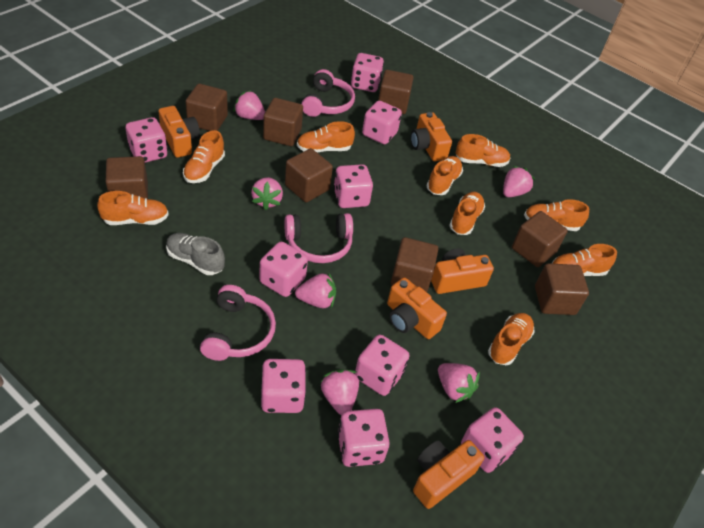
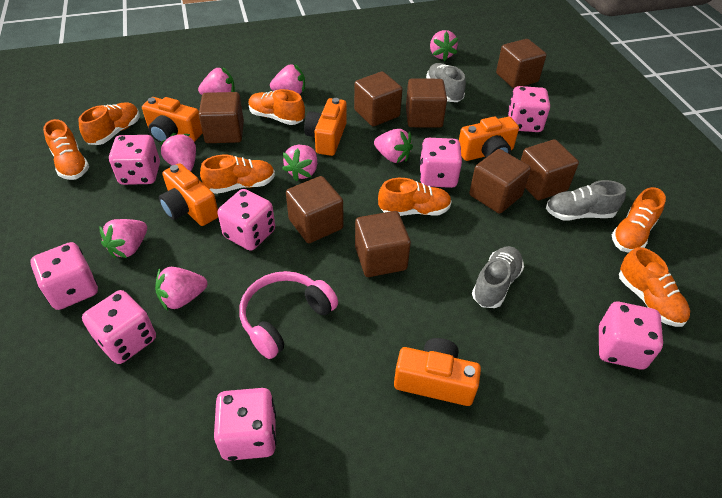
grey shoe: [166,233,225,275] = 1 -> [426,63,466,102] [472,246,524,308] [546,180,626,220] = 3
orange shoe: [97,191,169,225] [183,130,225,183] [297,121,355,153] [427,156,463,195] [449,192,485,235] [456,134,511,167] [488,313,534,365] [524,199,589,231] [552,244,617,276] = 9 -> [43,119,89,180] [78,102,139,145] [200,155,275,194] [248,89,305,125] [378,178,452,216] [612,187,666,253] [619,247,690,327] = 7
pink dice: [126,117,167,163] [259,242,308,297] [261,359,306,413] [334,164,373,208] [338,409,390,467] [351,53,384,92] [355,334,409,396] [362,101,402,144] [461,407,524,473] = 9 -> [31,242,98,310] [82,290,156,364] [109,135,160,185] [214,388,276,461] [218,189,275,251] [419,138,462,188] [508,86,550,132] [599,302,663,369] = 8
pink headphones: [200,285,276,361] [285,213,353,263] [301,69,355,117] = 3 -> [240,271,338,359] = 1
pink strawberry: [233,90,265,120] [251,177,283,210] [295,272,336,308] [321,369,359,415] [438,363,480,403] [503,166,535,197] = 6 -> [100,219,147,259] [155,267,207,311] [159,133,196,171] [198,67,235,95] [270,64,305,94] [282,145,317,181] [374,129,413,163] [430,30,458,61] = 8

